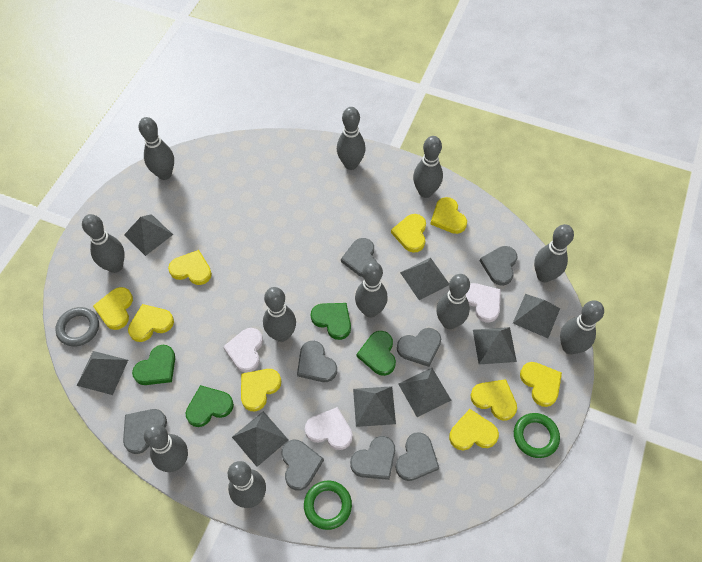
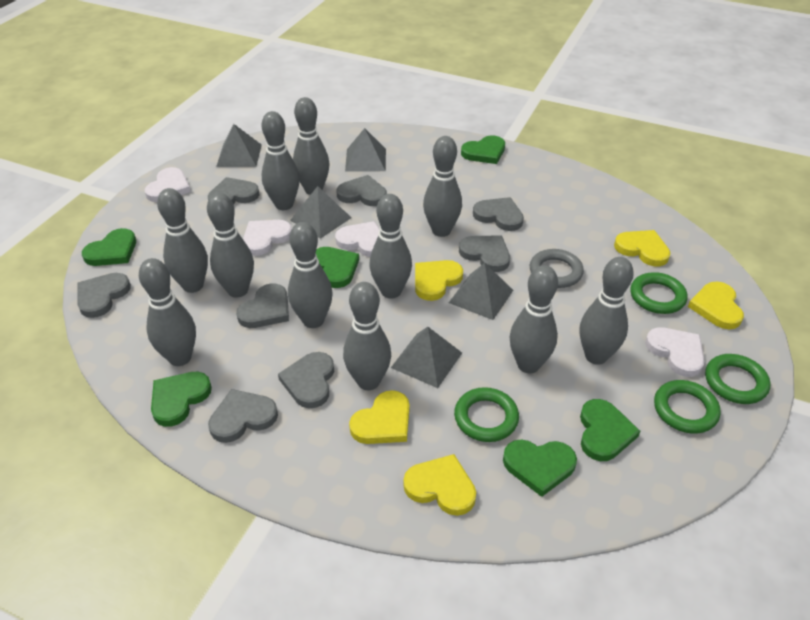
green heart: [132,345,175,385] [185,385,234,427] [311,303,351,340] [357,331,396,376] = 4 -> [82,228,136,266] [151,372,212,427] [316,247,359,288] [461,135,505,164] [503,440,577,497] [580,399,640,461] = 6
green ring: [304,481,352,530] [514,413,560,458] = 2 -> [454,387,519,442] [630,272,687,314] [654,380,721,434] [705,354,770,404] = 4
grey pyramid: [77,351,128,395] [124,214,173,256] [232,411,288,467] [353,386,396,427] [398,368,451,417] [400,258,449,300] [473,327,517,364] [513,294,560,338] = 8 -> [216,124,262,167] [290,186,352,239] [345,128,386,172] [391,327,462,388] [449,263,513,320] = 5
white heart: [223,328,263,373] [305,407,353,450] [466,283,501,322] = 3 -> [145,167,191,202] [243,220,292,256] [335,221,380,257] [645,327,705,377] = 4
yellow heart: [93,287,133,330] [128,304,174,342] [168,250,212,285] [241,369,281,411] [391,214,426,252] [430,197,467,234] [449,409,499,450] [470,379,517,421] [520,362,562,407] = 9 -> [349,390,410,444] [403,454,476,516] [415,260,463,301] [614,230,670,266] [688,281,744,329] = 5

